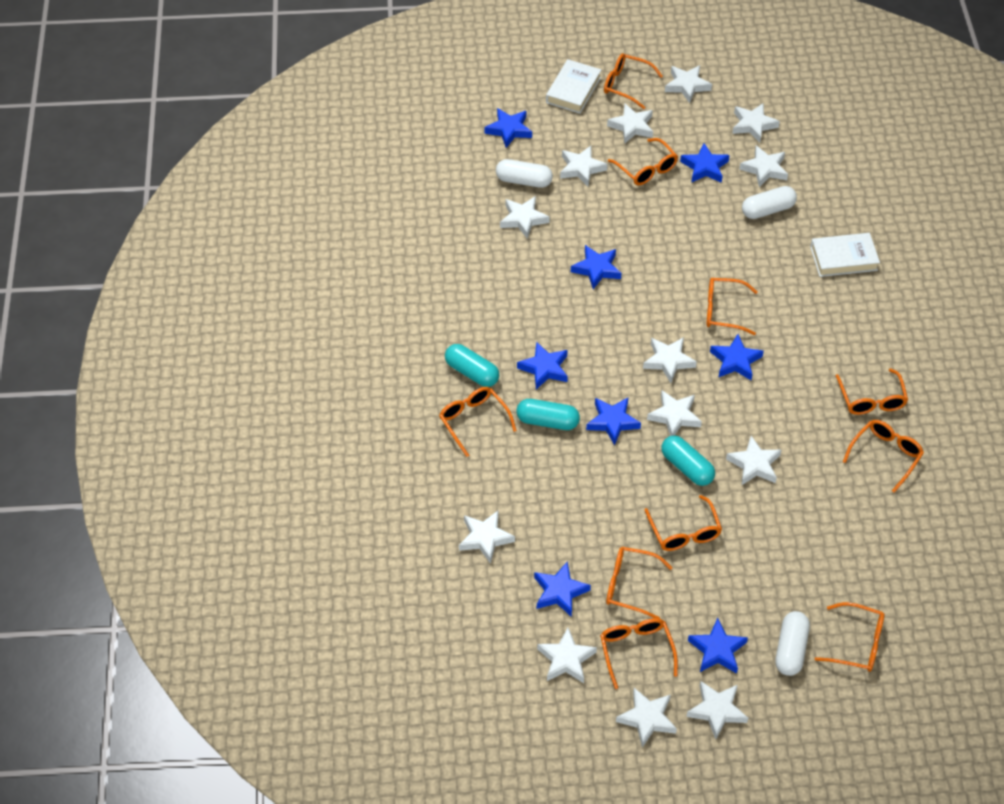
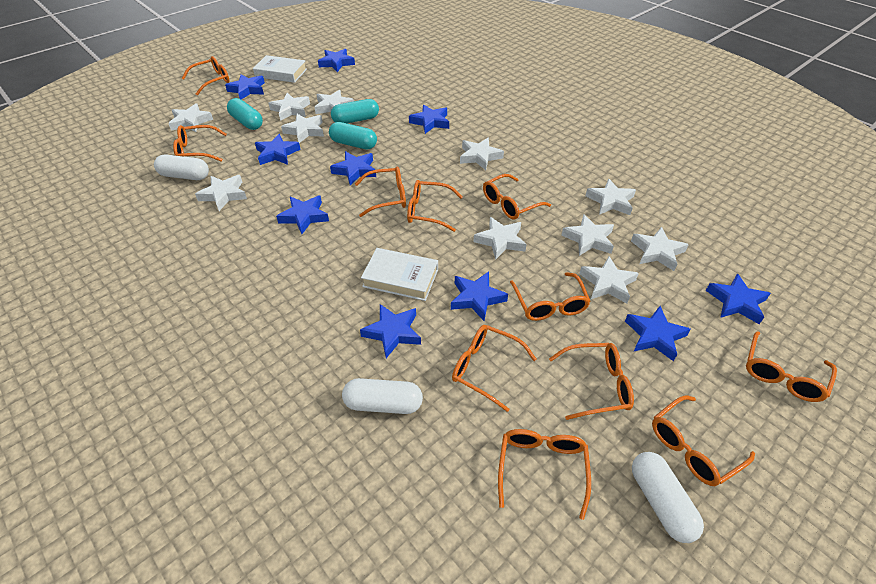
blue star: [485,108,532,148] [517,342,568,389] [534,561,591,617] [571,245,622,289] [586,398,641,445] [680,143,730,183] [688,618,748,673] [710,334,764,380] = 8 -> [225,74,265,99] [255,134,301,165] [276,195,329,234] [318,49,355,72] [330,151,376,185] [360,304,421,358] [409,105,449,134] [451,271,508,321] [625,306,691,361] [706,273,771,324] = 10
orange glasses: [439,387,517,457] [600,618,678,689] [604,54,663,109] [606,547,673,619] [608,138,678,186] [645,495,722,551] [707,278,758,335] [815,602,884,672] [836,368,908,415] [843,420,924,493] = 10 -> [173,125,227,162] [182,56,230,96] [355,167,406,217] [407,180,463,232] [452,325,537,412] [483,174,551,220] [498,429,591,520] [510,272,591,321] [549,343,634,420] [652,395,755,486] [746,332,837,402] = 11
white star: [459,511,515,564] [500,196,550,239] [537,628,597,683] [560,146,608,186] [607,104,653,144] [616,688,677,747] [643,337,697,383] [647,390,702,436] [665,65,712,103] [686,681,748,739] [726,436,781,485] [732,103,780,143] [739,146,788,187] = 13 -> [168,103,213,132] [195,175,247,211] [268,93,310,121] [281,114,324,143] [314,90,354,114] [460,138,504,170] [473,217,527,260] [562,214,614,256] [579,256,639,304] [586,179,636,215] [631,227,689,271] = 11

